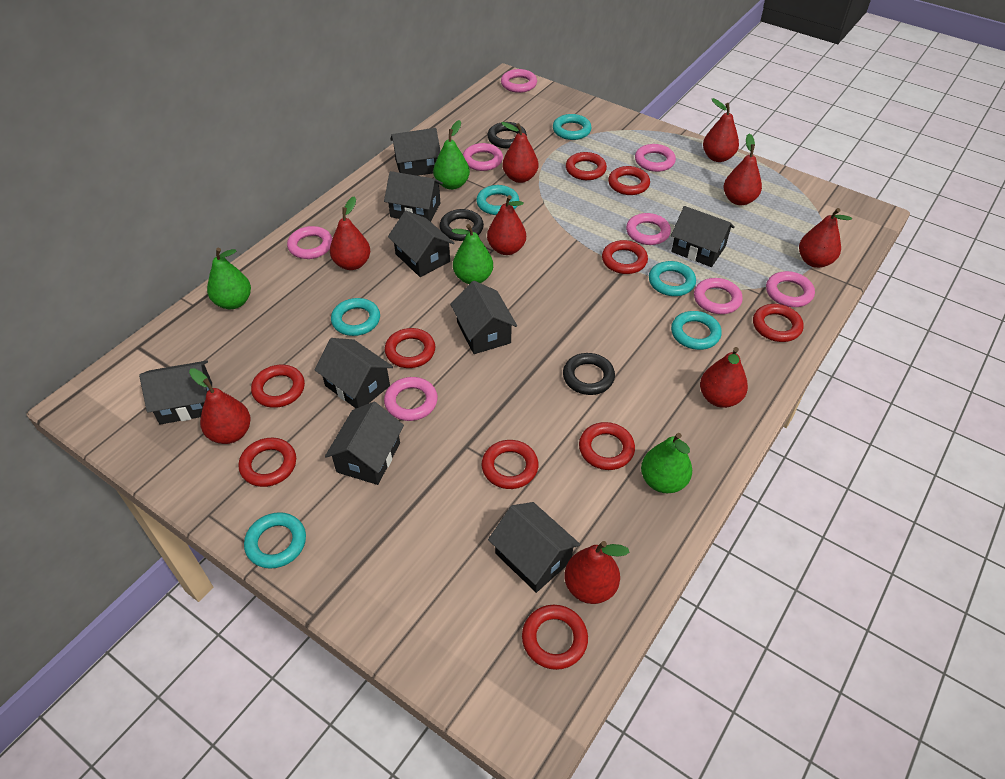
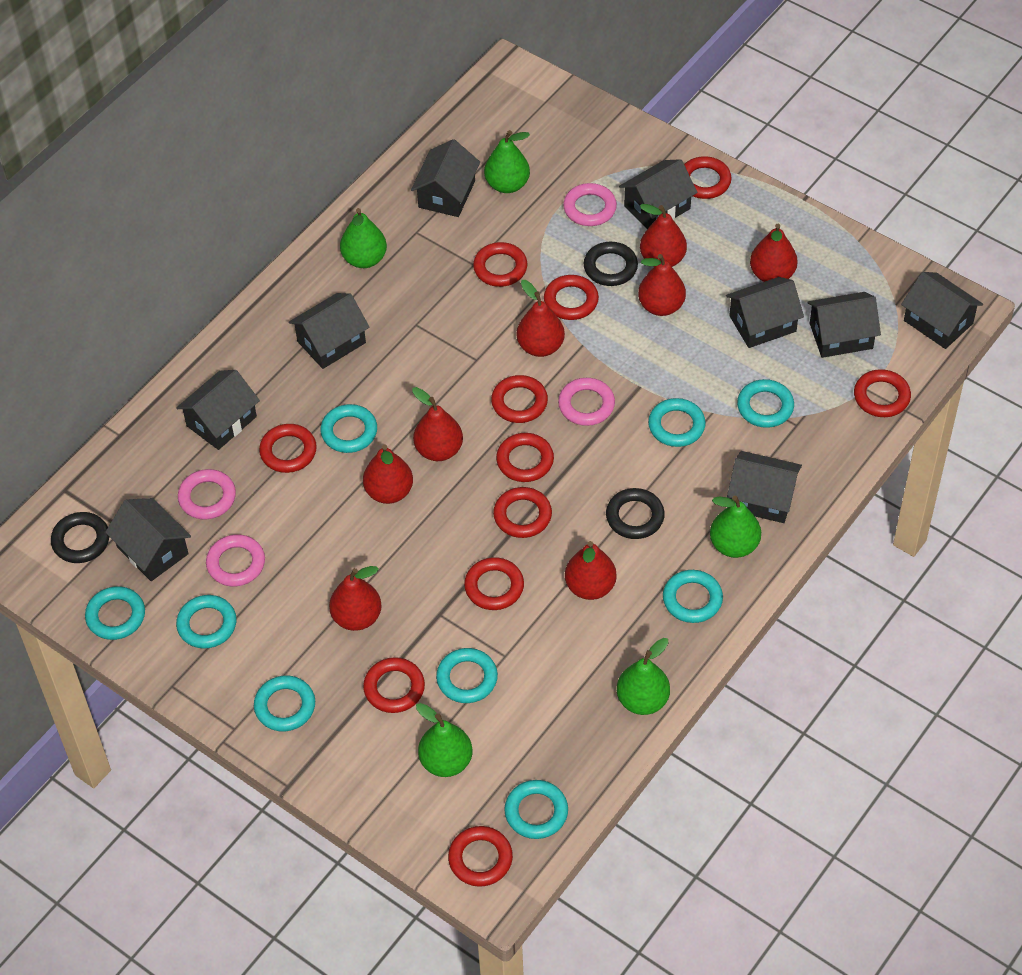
green pear: [207,248,251,309] [433,120,470,190] [452,224,493,284] [641,433,692,493] = 4 -> [340,208,387,268] [416,703,472,777] [484,130,530,193] [617,638,670,715] [710,496,761,558] = 5
pink ring: [287,226,332,259] [384,377,438,421] [463,143,503,171] [501,69,537,93] [626,213,671,245] [635,144,676,172] [694,278,743,314] [766,271,815,307] = 8 -> [178,469,236,519] [206,534,265,586] [558,378,615,426] [563,183,617,226] = 4
red pear: [189,368,251,444] [330,196,370,270] [487,195,526,255] [501,122,538,183] [564,541,629,604] [700,347,748,408] [703,98,739,162] [724,134,762,205] [799,208,852,268] = 9 -> [329,566,382,631] [363,444,413,504] [412,387,463,461] [517,280,565,357] [565,541,617,600] [638,254,686,316] [640,204,687,267] [750,224,798,282] = 8
red ring: [239,438,296,487] [251,365,305,408] [385,328,435,368] [482,440,538,489] [522,605,588,670] [566,152,607,180] [579,422,635,470] [602,240,648,274] [608,166,650,195] [753,304,804,342] = 10 -> [259,424,317,473] [363,657,425,713] [448,826,513,887] [464,557,524,610] [473,242,527,287] [491,375,548,423] [493,487,552,538] [496,433,554,482] [544,275,599,320] [684,156,731,199] [854,369,911,417] = 11
turquoise ring: [244,512,306,569] [331,298,380,336] [476,185,519,215] [553,114,592,140] [649,261,696,296] [671,311,722,350] = 6 -> [85,586,145,640] [176,595,237,648] [254,676,315,731] [320,404,377,453] [436,648,498,703] [504,780,568,839] [648,398,706,447] [663,570,723,623] [737,379,794,428] = 9

